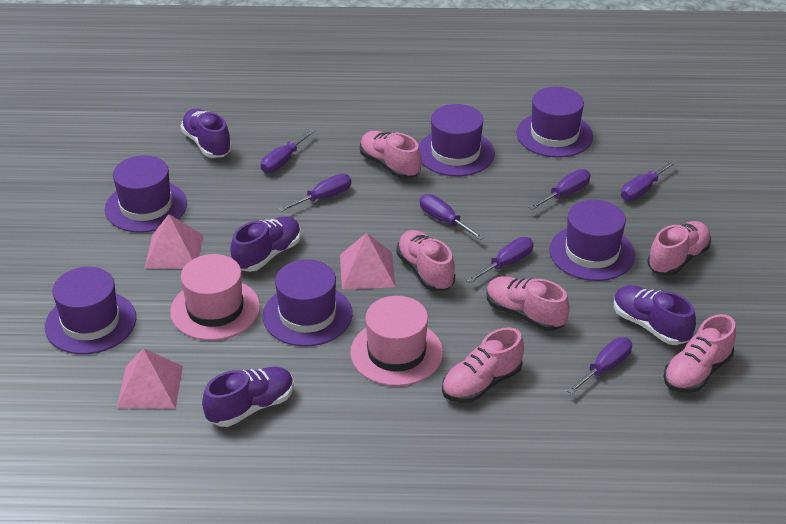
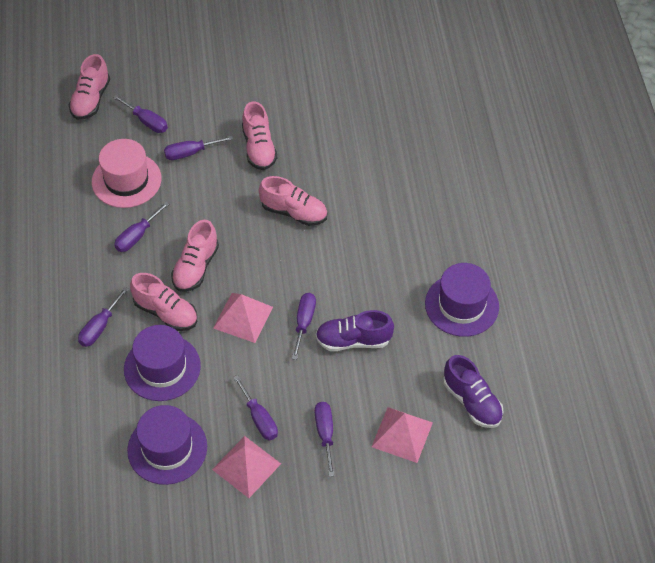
pink hat: [170,254,260,340] [350,296,443,386] = 2 -> [92,139,162,208] = 1
pink shoe: [360,131,422,179] [396,230,455,291] [442,327,524,403] [487,276,570,331] [648,221,711,276] [663,314,736,393] = 6 -> [69,54,110,120] [130,273,197,331] [171,220,219,292] [242,101,277,170] [259,176,327,226] = 5
purple hat: [45,267,136,354] [105,155,187,233] [263,259,352,347] [419,104,495,176] [517,87,593,158] [549,200,635,281] = 6 -> [124,325,201,401] [127,405,207,485] [425,263,499,337] = 3
purple shoe: [181,109,232,158] [202,367,294,427] [230,216,301,272] [614,285,696,345] = 4 -> [316,310,394,351] [443,355,503,428] = 2

